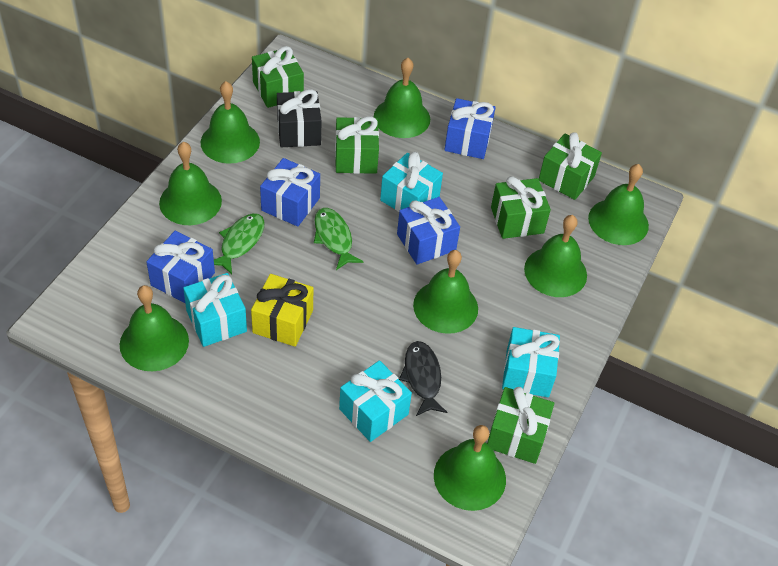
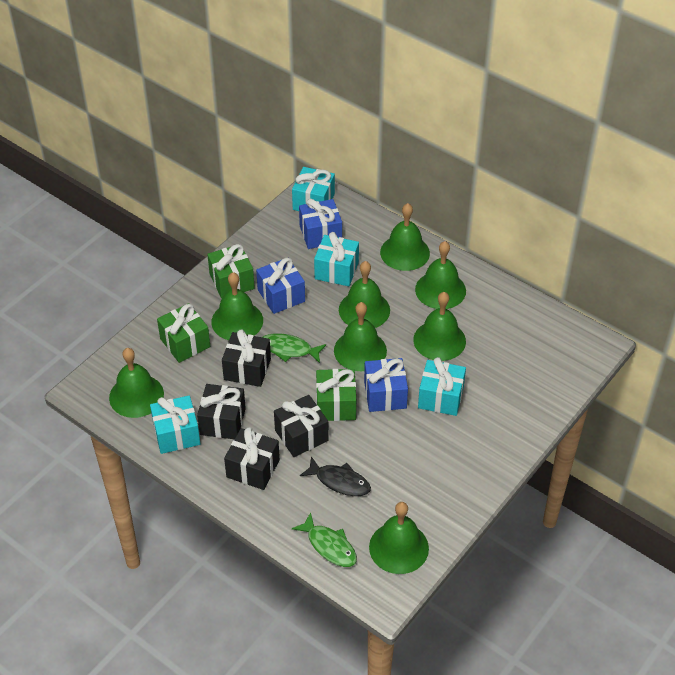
black gift: [277,89,322,147] = 1 -> [197,384,246,439] [222,329,271,387] [224,427,280,490] [274,395,329,457] = 4
blue gift: [146,231,215,303] [260,158,320,227] [397,197,460,265] [444,98,496,159] = 4 -> [256,258,305,314] [299,199,342,249] [364,358,408,412] = 3
green gift: [252,46,304,108] [335,116,379,174] [487,387,554,464] [491,176,551,239] [539,132,602,200] = 5 -> [157,303,210,363] [207,244,255,299] [316,369,356,421] = 3
yellow gift: [251,274,313,347] = 1 -> none = 0

